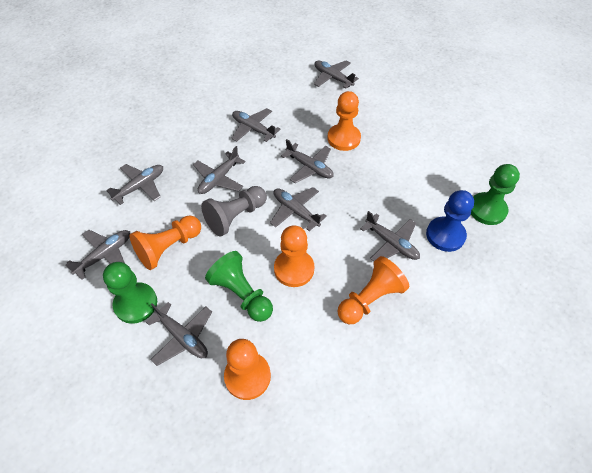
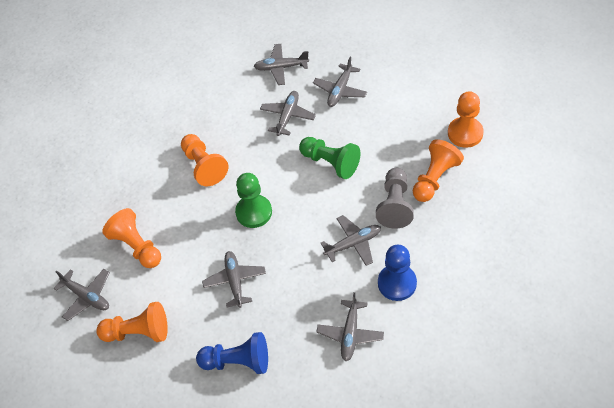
blue pawn: [426,190,474,252] = 1 -> [196,332,268,374] [378,245,417,301] = 2
green pawn: [103,262,157,324] [205,251,273,322] [471,164,520,225] = 3 -> [235,173,272,228] [299,137,360,179] = 2
grey plane: [65,230,130,280] [106,164,163,205] [146,302,212,366] [193,146,246,194] [231,108,281,142] [270,187,327,231] [281,139,334,183] [314,60,359,88] [360,211,420,261] = 9 -> [53,269,110,321] [202,251,266,308] [254,44,309,85] [260,91,316,136] [313,57,367,107] [316,292,384,361] [321,215,381,266] = 7

